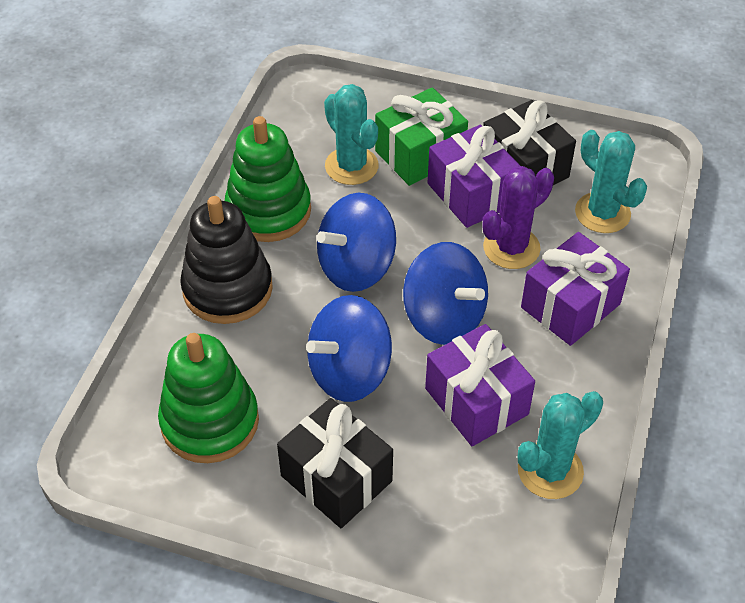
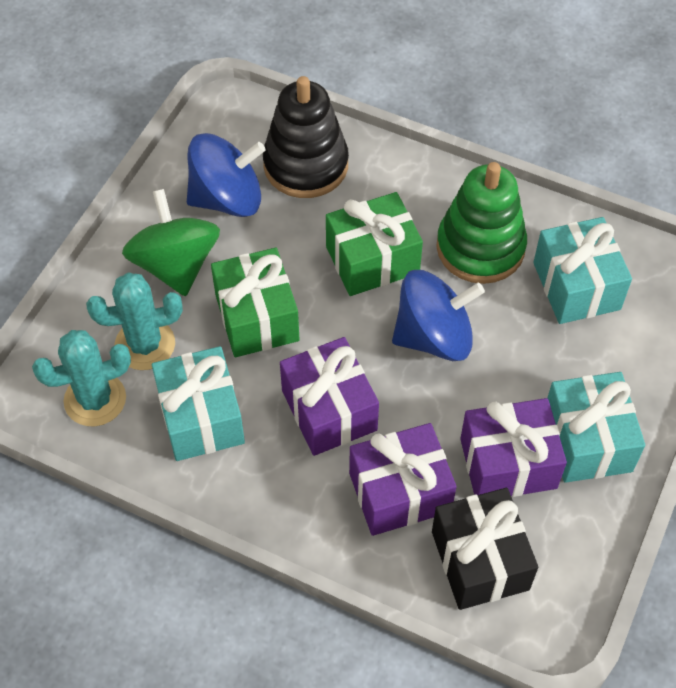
black gift: [277,398,393,528] [483,100,576,185] = 2 -> [432,488,538,610] = 1
blue spinning top: [306,295,392,402] [317,193,396,292] [403,242,488,345] = 3 -> [187,133,266,217] [392,270,485,361] = 2
green gift: [375,87,468,186] = 1 -> [211,248,299,357] [326,192,423,296] = 2
green spinning top: none = 0 -> [122,189,220,296] = 1
green stacking toy: [158,333,259,463] [225,116,311,242] = 2 -> [436,162,527,284] = 1
purple cactus: [483,166,554,269] = 1 -> none = 0
turquoise cactus: [324,84,379,185] [518,391,603,499] [575,130,647,233] = 3 -> [32,330,131,426] [86,273,183,370] = 2
turquoise gift: none = 0 -> [152,346,245,461] [533,217,632,324] [547,372,645,483] = 3

